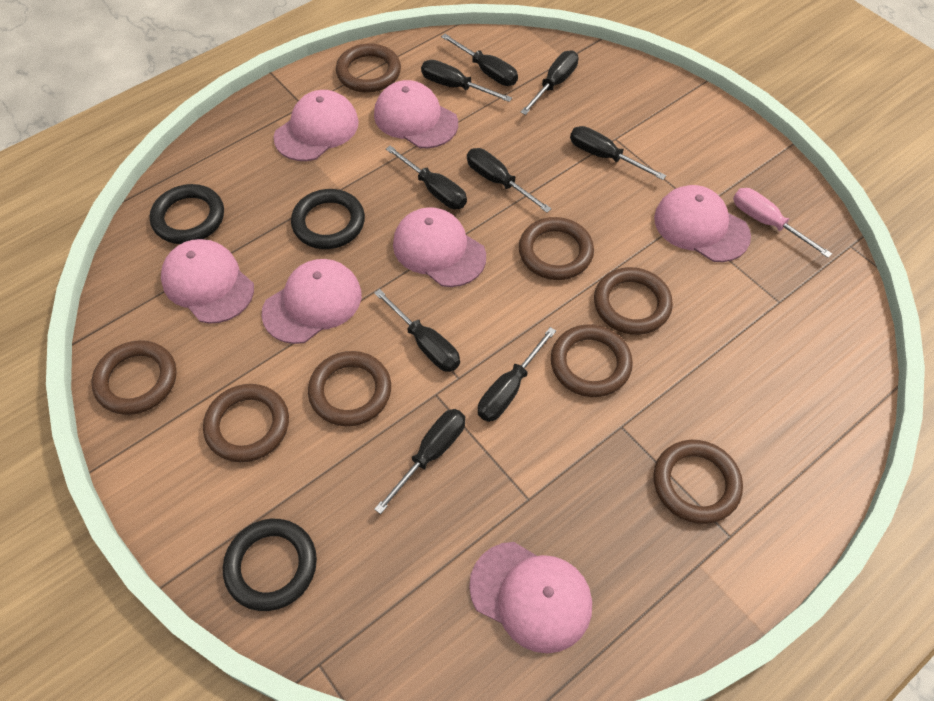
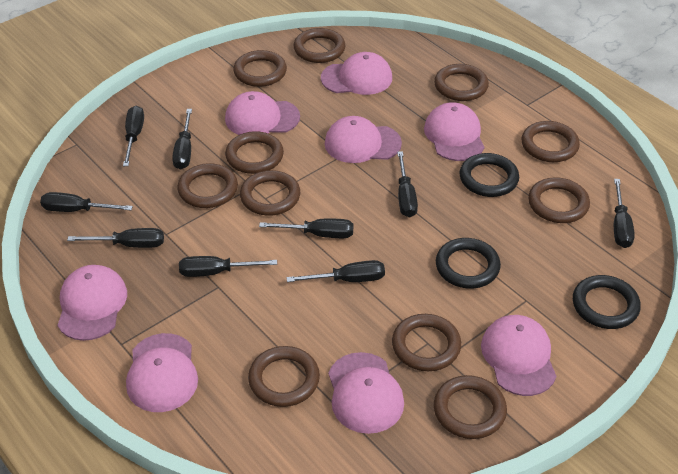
brown ring: [92,340,176,415] [203,384,289,462] [308,351,391,426] [336,43,401,93] [519,217,594,280] [551,324,633,397] [594,267,673,335] [653,440,743,524] = 8 -> [177,163,238,208] [225,131,284,174] [233,50,287,87] [240,170,300,216] [248,346,320,407] [293,28,346,63] [392,314,461,371] [434,64,489,101] [434,375,507,439] [522,121,580,162] [528,177,590,223] = 11
pink cap: [161,239,254,324] [261,259,361,344] [274,90,359,161] [374,80,458,148] [393,207,486,287] [469,542,592,653] [654,185,751,262] = 7 -> [58,265,127,341] [126,333,198,412] [225,91,300,135] [321,52,392,95] [325,116,402,163] [328,352,404,434] [424,102,484,161] [481,315,556,396] = 8
pink screwdriver: [733,188,832,258] = 1 -> none = 0

